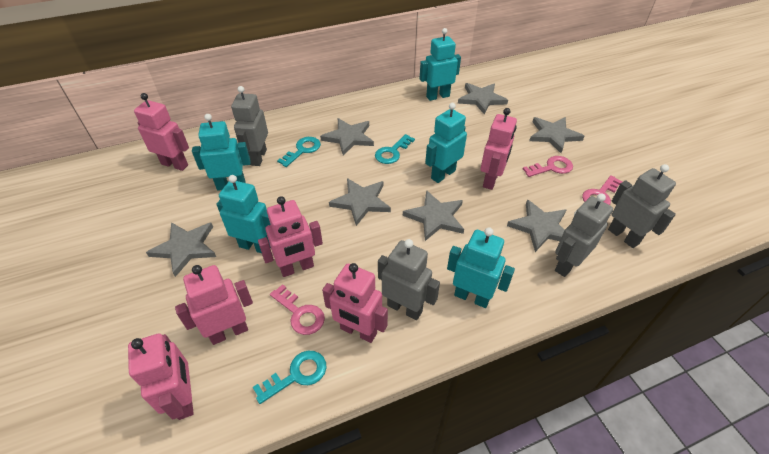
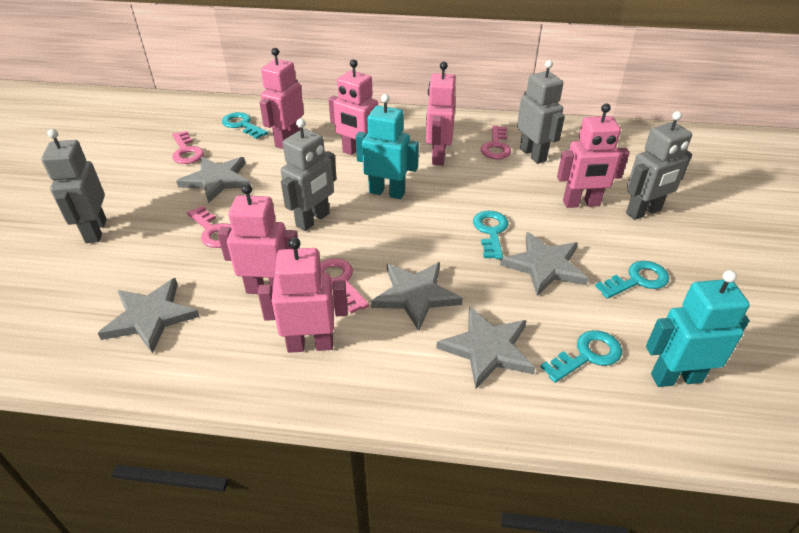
grey star: [146,222,216,277] [320,118,374,156] [329,178,391,226] [403,190,464,241] [458,83,508,114] [507,199,566,252] [529,117,585,153] = 7 -> [98,278,200,354] [176,157,251,204] [371,262,463,331] [436,306,535,389] [500,232,588,296] = 5
pink key: [270,284,325,335] [523,156,573,177] [582,175,623,205] = 3 -> [172,131,204,164] [187,205,232,248] [320,258,369,314] [481,126,511,159] = 4
turquoise key: [253,351,326,404] [277,137,321,167] [375,134,415,164] = 3 -> [222,112,268,139] [473,211,509,259] [541,330,622,383] [595,261,669,299] = 4
turquoise robot: [192,114,251,191] [216,175,271,253] [420,28,461,101] [425,103,467,183] [447,227,515,308] = 5 -> [356,94,419,199] [646,270,750,387] = 2

